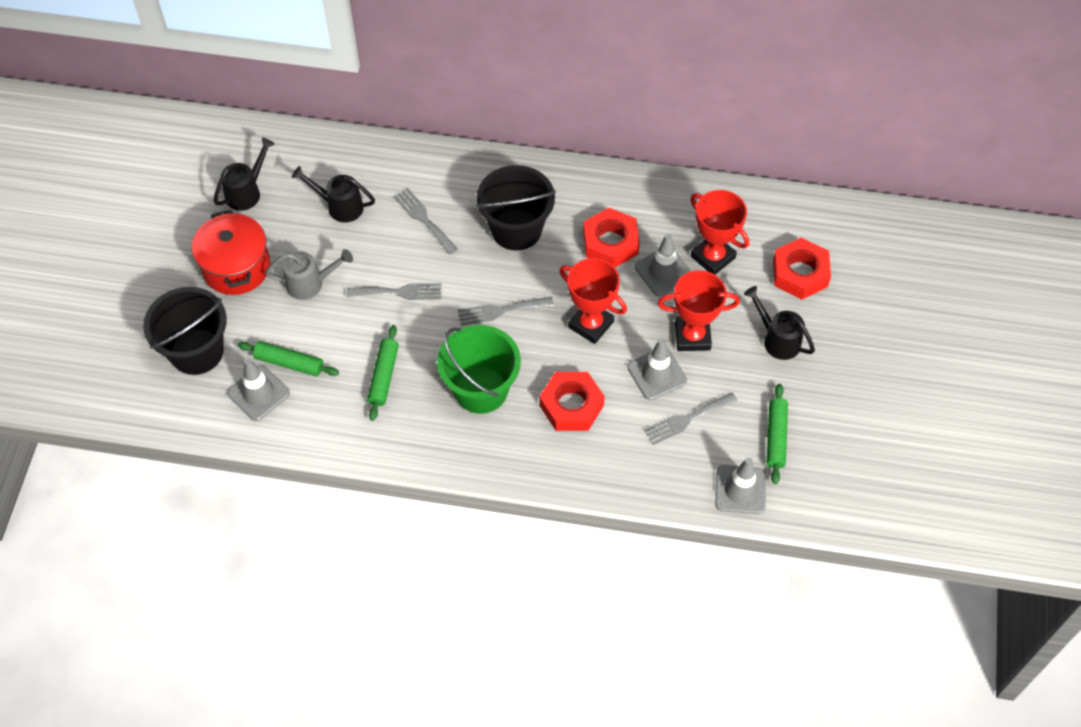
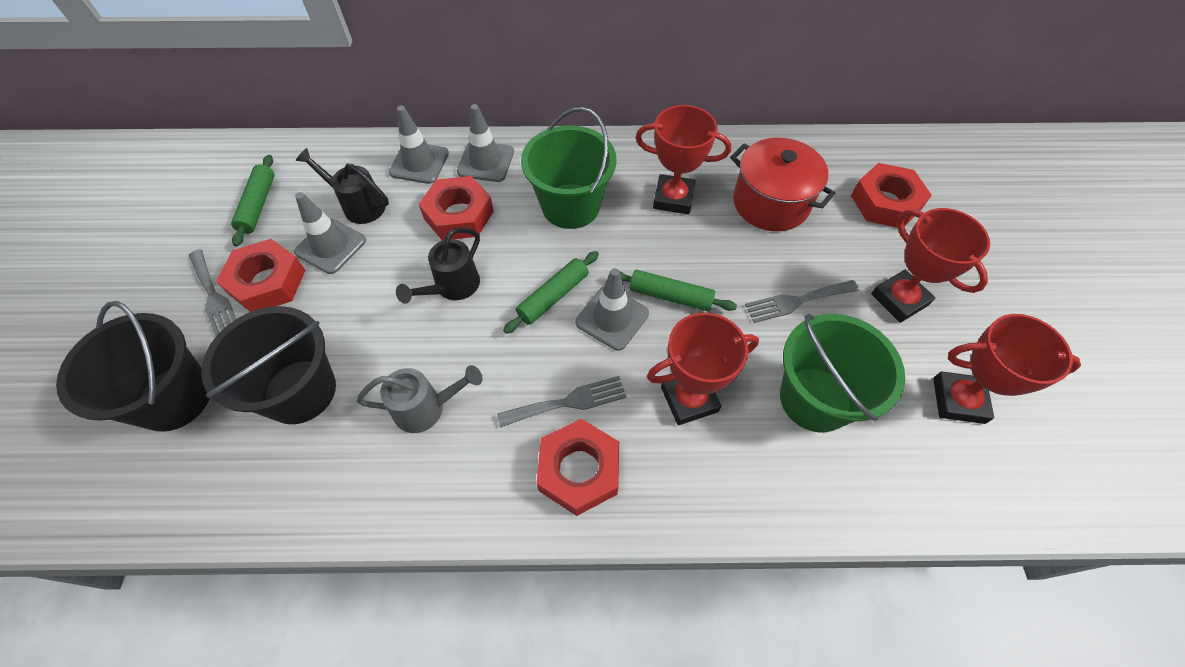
black watering can: [214,138,275,211] [292,166,375,222] [744,286,815,360] = 3 -> [295,148,389,224] [396,228,480,304] = 2
green bucket: [437,325,521,414] = 1 -> [521,107,616,229] [780,314,905,432] = 2
grey fork: [346,283,441,300] [394,188,458,255] [458,297,554,326] [644,392,738,445] = 4 -> [189,249,236,336] [497,376,626,428] [745,280,859,323] = 3
red nut: [539,372,605,431] [583,208,640,268] [773,237,831,299] = 3 -> [216,239,306,312] [419,176,494,241] [537,419,619,516] [851,163,932,228] = 4
red trophy: [559,258,627,344] [658,270,740,351] [691,190,749,275] = 3 -> [636,105,731,215] [647,313,759,425] [871,208,990,323] [933,314,1081,424] = 4

